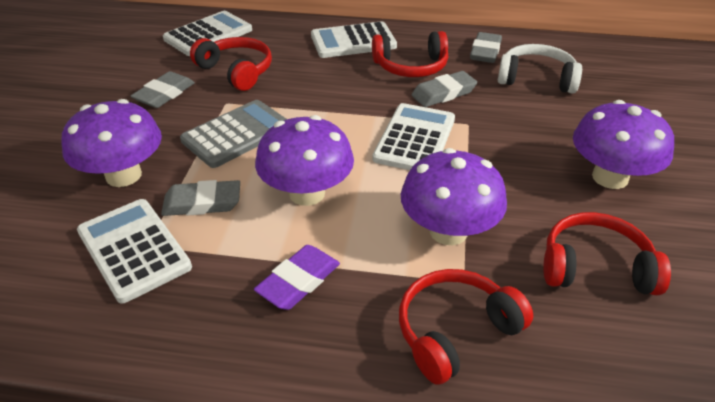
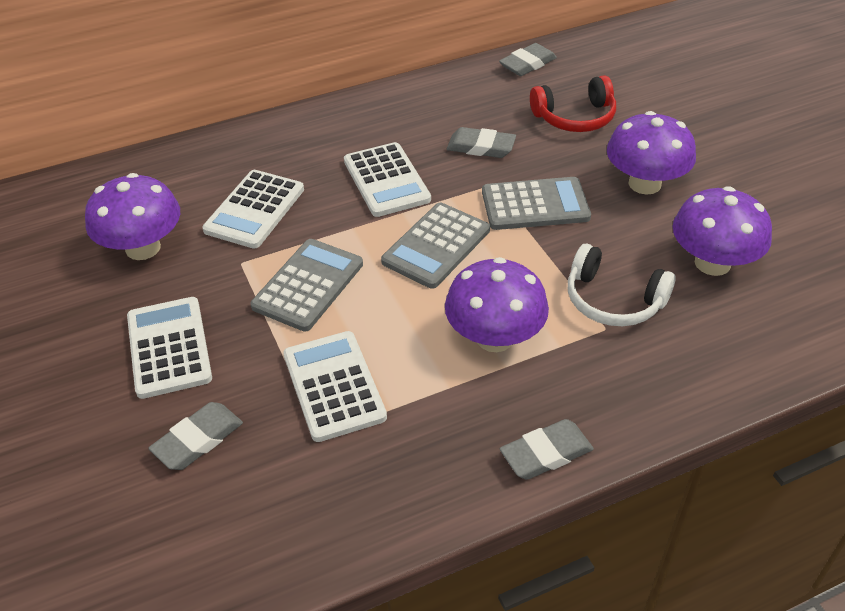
grey calculator: [180,100,287,168] = 1 -> [251,239,363,332] [381,203,490,289] [482,177,591,230] = 3
purple eraser: [254,245,340,310] = 1 -> none = 0
red headphones: [190,37,272,91] [372,31,448,77] [399,269,533,385] [543,212,671,295] = 4 -> [530,75,616,132] = 1

